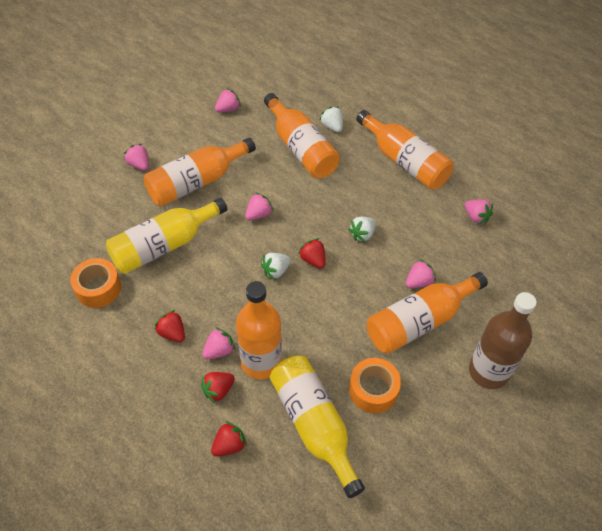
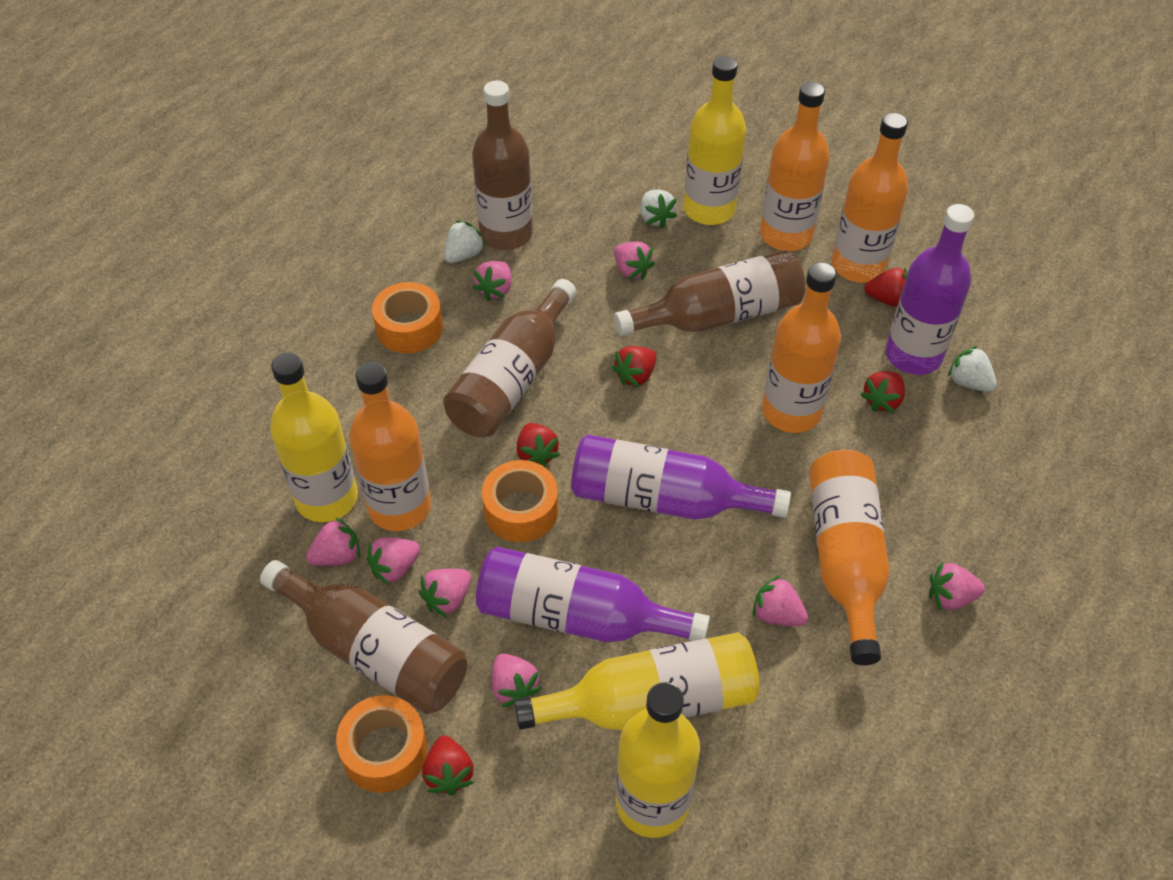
brown bottle: [469,292,537,389] = 1 -> [260,560,467,714] [443,279,577,437] [472,80,533,250] [614,250,806,336] = 4
orange tape: [70,258,121,308] [349,358,401,413] = 2 -> [336,695,428,793] [372,282,443,353] [482,460,558,542] = 3
pink strawberry: [124,144,149,171] [202,327,235,359] [215,88,241,112] [245,193,274,220] [406,259,436,288] [465,199,493,224] = 6 -> [306,517,360,566] [367,538,420,585] [419,568,471,617] [473,261,512,301] [492,653,542,707] [614,242,655,280] [752,575,808,626] [929,561,985,610] = 8
purple bottle: none = 0 -> [476,547,710,642] [571,434,791,520] [885,204,974,375] = 3
red strawberry: [155,310,185,342] [201,372,235,403] [211,421,247,457] [298,238,326,268] = 4 -> [422,735,474,795] [517,423,560,467] [612,346,657,387] [860,371,905,413] [864,267,908,307] = 5
yellow bottle: [106,197,227,274] [270,355,365,498] = 2 -> [270,353,358,522] [514,632,760,731] [616,682,700,838] [683,56,746,225] = 4

